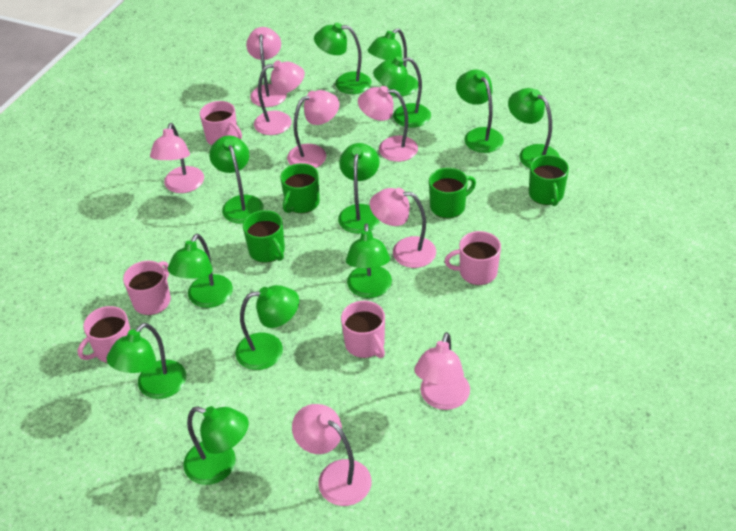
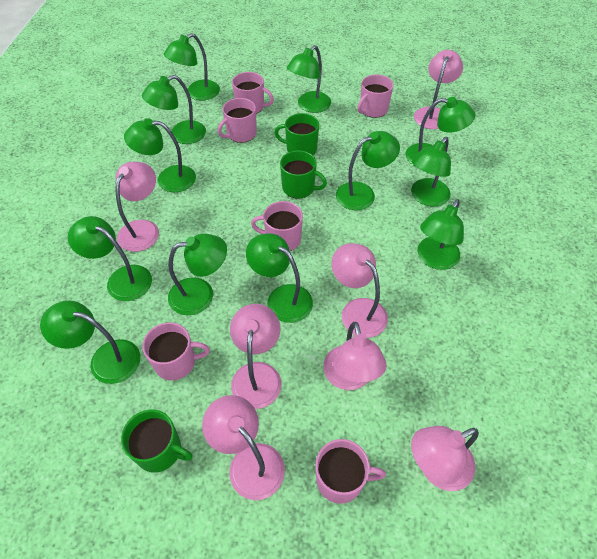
green mug: [243,210,285,263] [280,163,320,213] [429,168,476,218] [529,155,569,206] = 4 -> [121,410,193,473] [274,113,319,155] [280,150,327,199] = 3
pink lamp: [150,123,204,193] [246,27,287,107] [254,60,305,135] [287,90,339,168] [292,404,372,506] [358,86,418,162] [370,188,436,268] [414,332,470,410] = 8 -> [115,162,159,252] [202,395,285,500] [230,304,281,409] [323,322,387,390] [331,243,388,338] [411,426,479,491] [414,50,463,129] = 7
pink mug: [78,306,131,363] [123,261,171,315] [200,101,242,146] [341,301,385,358] [444,231,501,285] = 5 -> [142,322,210,381] [218,98,257,143] [232,72,274,114] [251,201,303,251] [315,439,386,504] [357,74,394,118] = 6

